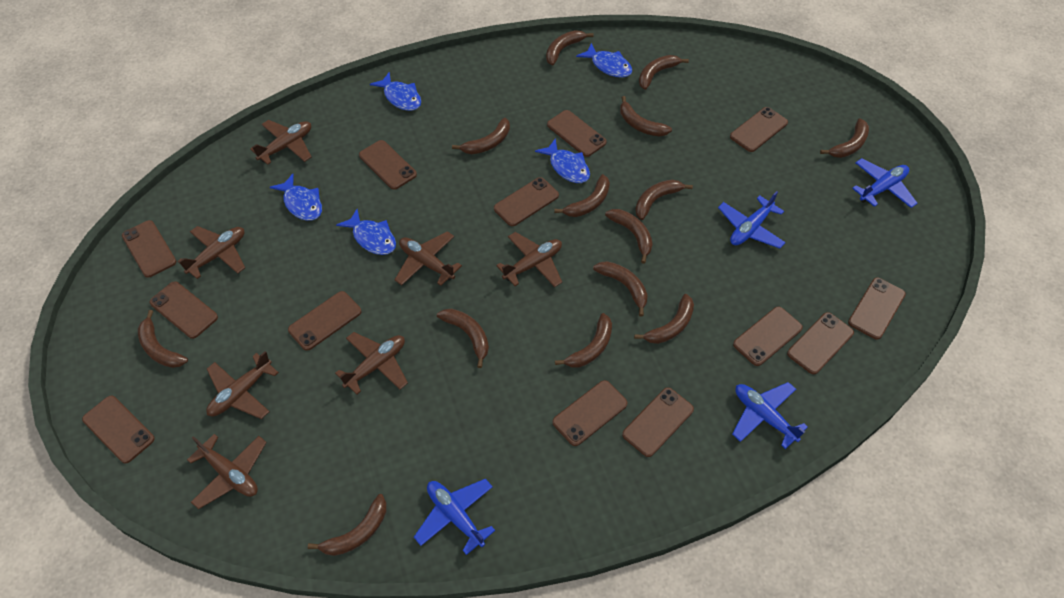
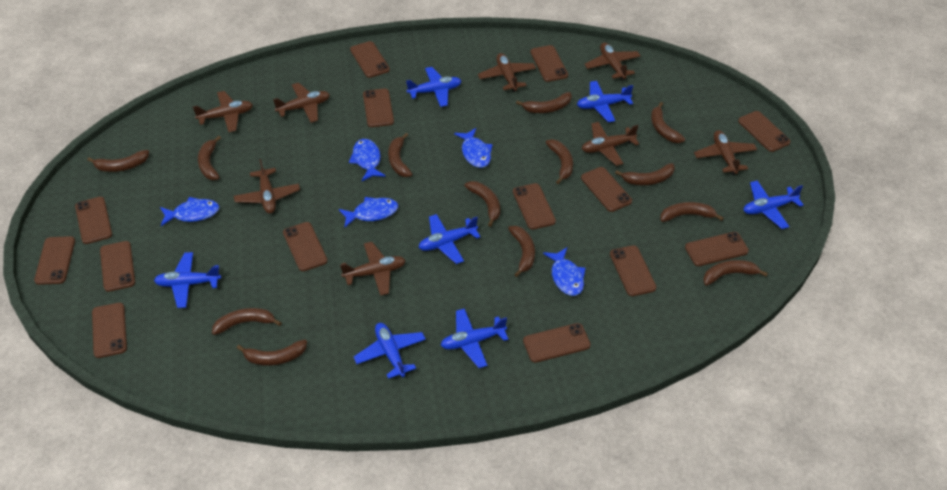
blue plane: [414,479,495,555] [718,191,786,249] [732,382,808,449] [852,158,917,208] = 4 -> [154,252,221,308] [354,323,426,379] [406,67,461,107] [419,214,481,264] [441,308,508,368] [577,81,633,122] [743,181,804,229] = 7
brown banana: [138,310,188,368] [308,494,387,556] [437,309,489,368] [452,118,510,154] [546,30,594,66] [554,174,610,217] [555,313,612,368] [593,261,648,317] [605,209,653,264] [620,96,672,136] [634,294,694,344] [635,180,693,220] [639,55,689,90] [820,118,869,158] = 14 -> [87,150,149,172] [198,136,221,180] [212,308,282,335] [237,340,307,366] [388,133,412,177] [464,181,500,227] [508,226,535,277] [516,92,572,113] [545,139,573,184] [615,163,675,185] [651,102,685,143] [660,202,724,222] [703,260,768,286] = 13
brown phone: [82,396,155,463] [122,220,176,278] [150,281,218,339] [288,291,361,351] [359,140,417,190] [494,177,559,226] [547,110,607,157] [552,380,628,446] [622,387,694,457] [730,107,788,152] [733,307,803,366] [787,312,854,374] [848,278,906,340] = 13 -> [34,236,75,285] [75,197,112,244] [92,303,127,358] [100,241,135,292] [283,222,327,271] [350,41,390,78] [363,88,394,127] [513,183,556,230] [523,323,591,363] [530,45,568,82] [581,167,632,212] [610,245,656,296] [685,232,749,266] [738,111,791,152] = 14
brown plane: [178,226,245,279] [187,434,267,509] [206,351,279,419] [250,120,312,165] [335,332,408,395] [395,231,462,286] [496,232,562,287] = 7 -> [193,91,253,132] [234,159,300,214] [273,83,330,123] [340,242,406,296] [478,53,536,92] [582,122,639,166] [584,42,641,81] [694,130,757,175] = 8

